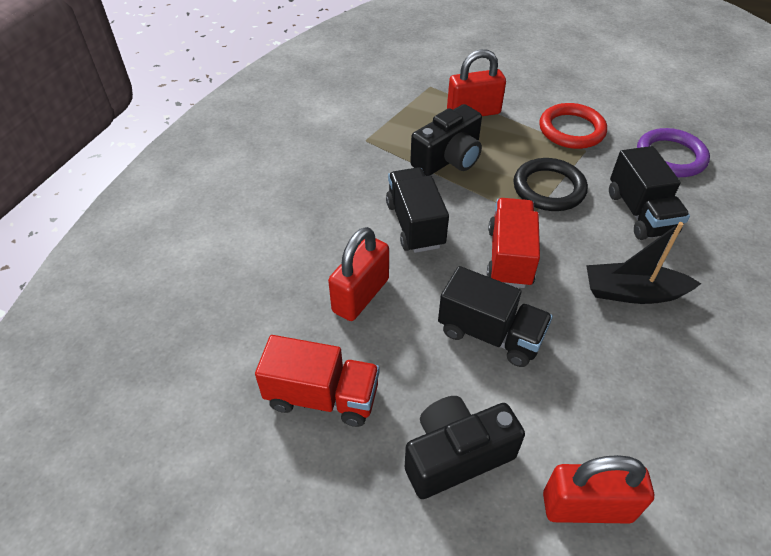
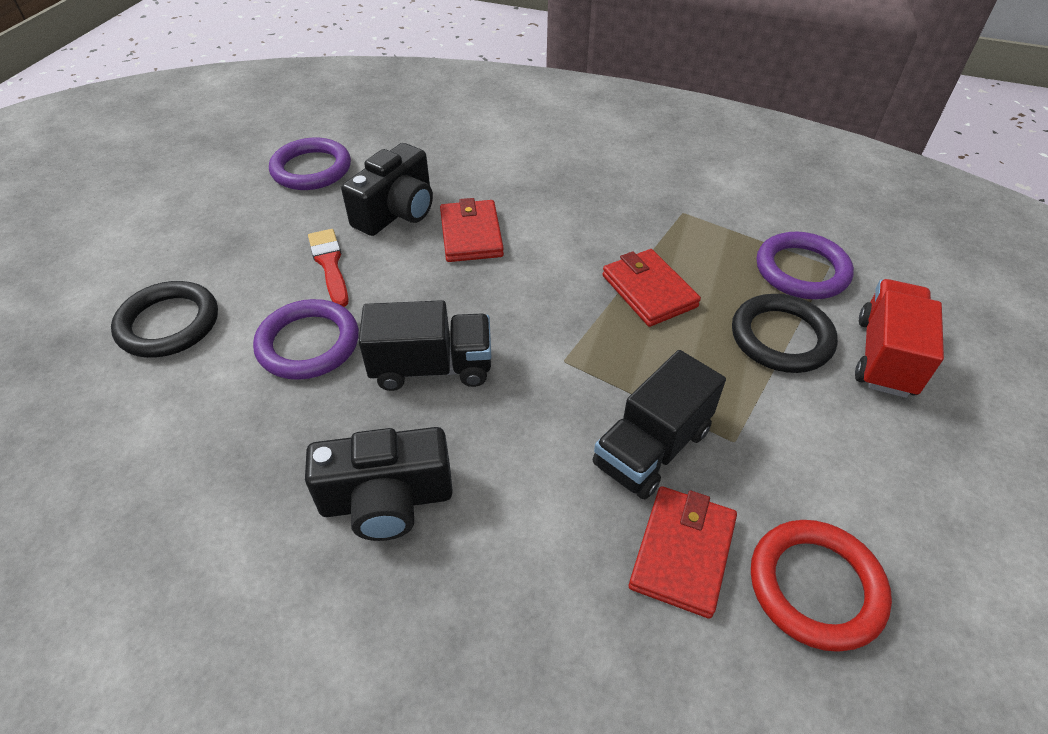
black boat: [586,222,701,304] = 1 -> none = 0
black ring: [513,158,588,211] = 1 -> [111,281,218,358] [732,294,838,373] = 2
black truck: [386,167,449,253] [438,266,553,367] [609,146,690,240] = 3 -> [359,300,491,391] [592,350,726,500] = 2
purple ring: [637,128,710,177] = 1 -> [253,299,359,380] [269,138,351,190] [757,232,854,299] = 3
red brush: none = 0 -> [308,229,349,307] = 1
red padlock: [328,227,389,321] [447,49,506,116] [543,455,654,524] = 3 -> none = 0
red truck: [255,335,380,427] [487,198,540,288] = 2 -> [855,279,944,398] = 1
red wallet: none = 0 -> [440,198,504,262] [603,249,701,327] [629,486,737,619] = 3

